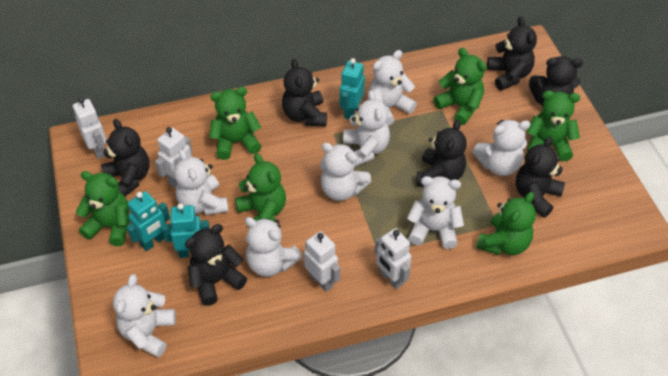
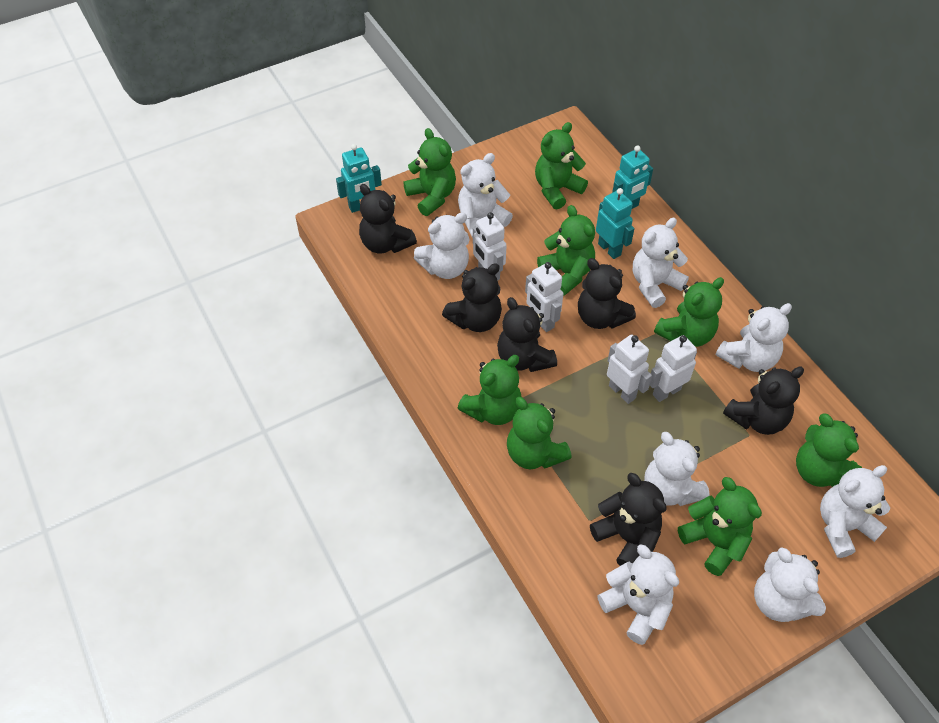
black teddy bear: [101,119,150,196] [185,224,247,306] [282,58,327,126] [417,120,467,186] [487,16,537,91] [516,137,565,218] [529,56,583,106] = 7 -> [359,184,417,254] [442,263,502,332] [497,297,557,372] [578,258,636,329] [590,473,667,566] [723,366,804,435] = 6
green teddy bear: [76,171,130,246] [209,87,261,160] [235,153,286,227] [434,48,487,125] [476,192,536,255] [526,90,580,161] = 6 -> [403,128,456,216] [458,355,522,425] [507,397,572,469] [535,122,588,209] [537,205,595,296] [654,277,724,347] [678,477,762,576] [796,413,862,487] = 8

